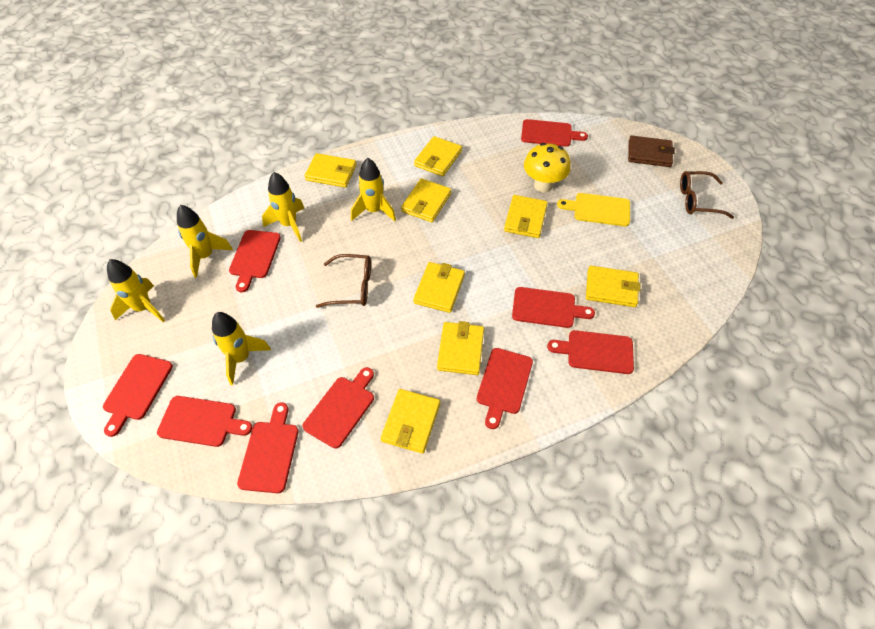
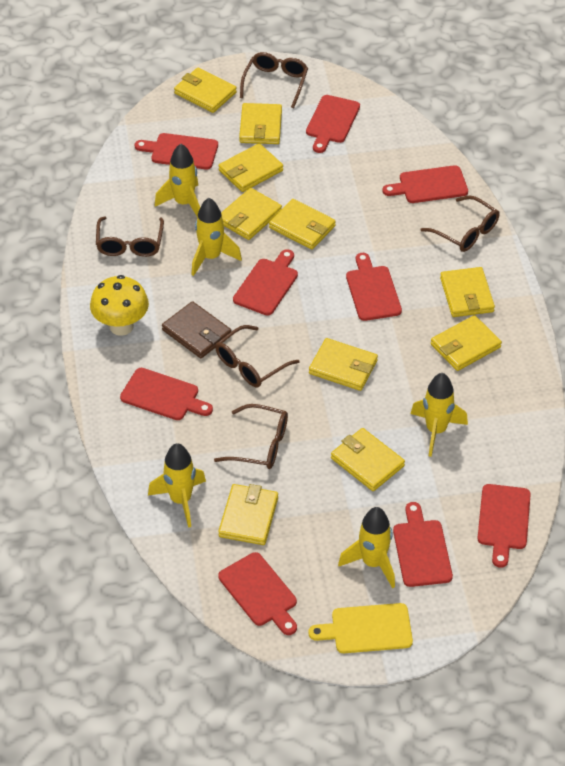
brown glasses: [316,254,371,308] [680,171,734,219] = 2 -> [96,216,164,257] [214,404,288,469] [215,325,300,387] [240,52,308,108] [420,196,499,252] = 5
yellow wallet: [305,153,357,188] [381,389,440,454] [401,178,451,222] [413,262,465,313] [414,136,462,176] [437,321,484,375] [504,195,548,238] [586,266,641,307] = 8 -> [174,68,237,113] [218,143,283,192] [218,484,278,545] [221,188,282,240] [239,103,282,144] [269,199,336,249] [309,338,378,391] [331,428,405,491] [431,315,502,371] [440,267,495,317] = 10

